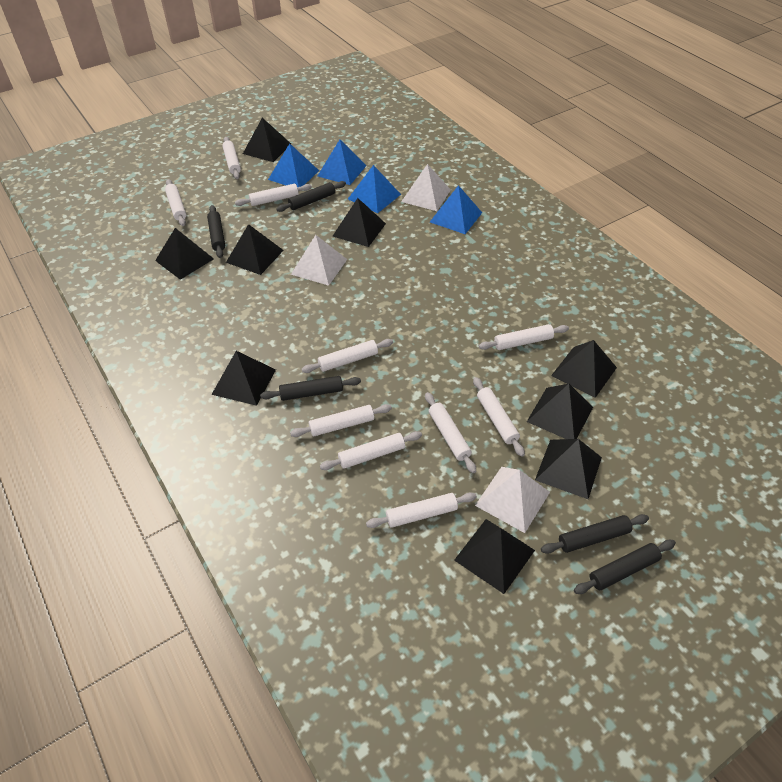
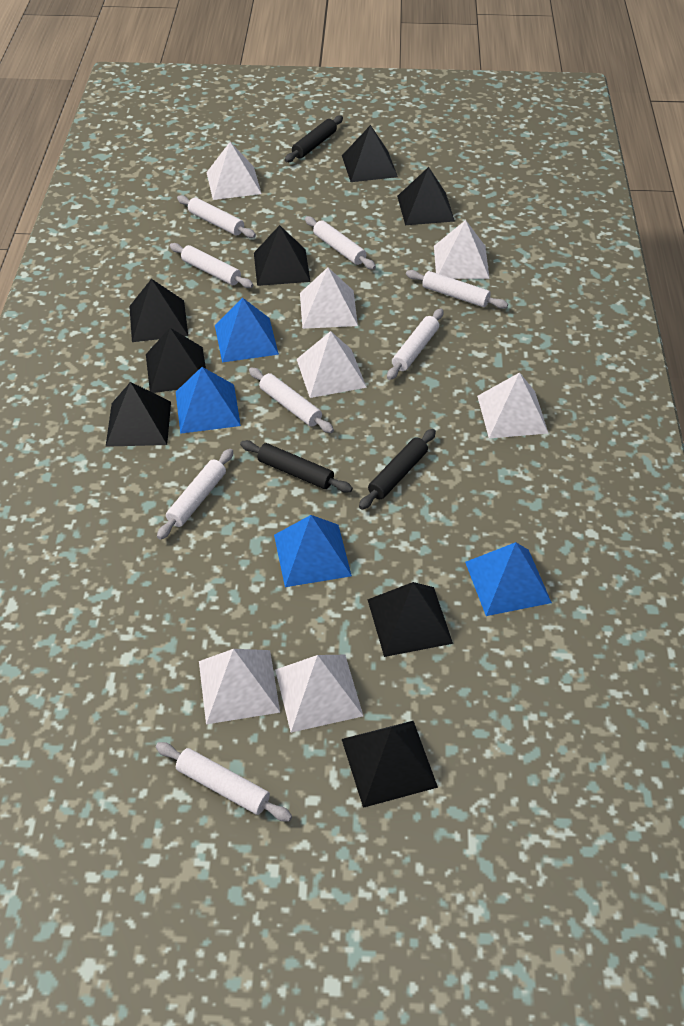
black pyramid: [155,228,214,280] [211,351,276,406] [226,224,284,275] [243,118,291,162] [333,198,386,247] [454,519,535,594] [527,384,593,439] [535,439,602,499] [551,340,617,398] = 9 -> [106,382,171,447] [129,279,188,342] [146,328,206,393] [254,225,310,286] [342,125,398,182] [342,721,438,808] [367,582,453,657] [397,167,455,225] = 8
black rolling pin: [207,205,225,258] [260,376,361,401] [276,181,346,212] [541,514,649,554] [574,540,676,594] = 5 -> [240,440,353,493] [285,116,343,162] [359,429,436,510] = 3
white pyramid: [291,235,347,286] [401,164,451,211] [475,467,550,533] = 3 -> [199,649,280,724] [206,142,262,200] [275,655,363,733] [296,331,367,398] [300,267,358,329] [434,220,490,279] [477,372,549,438] = 7
white rolling pin: [165,179,186,226] [222,137,241,179] [235,184,312,206] [290,404,392,437] [301,339,393,373] [320,431,422,470] [366,492,477,528] [425,392,476,473] [473,377,525,457] [479,324,569,350] = 10 -> [156,742,292,822] [157,449,233,540] [170,243,253,288] [177,195,256,238] [249,368,334,433] [305,216,376,270] [387,309,443,380] [406,270,508,309] = 8

